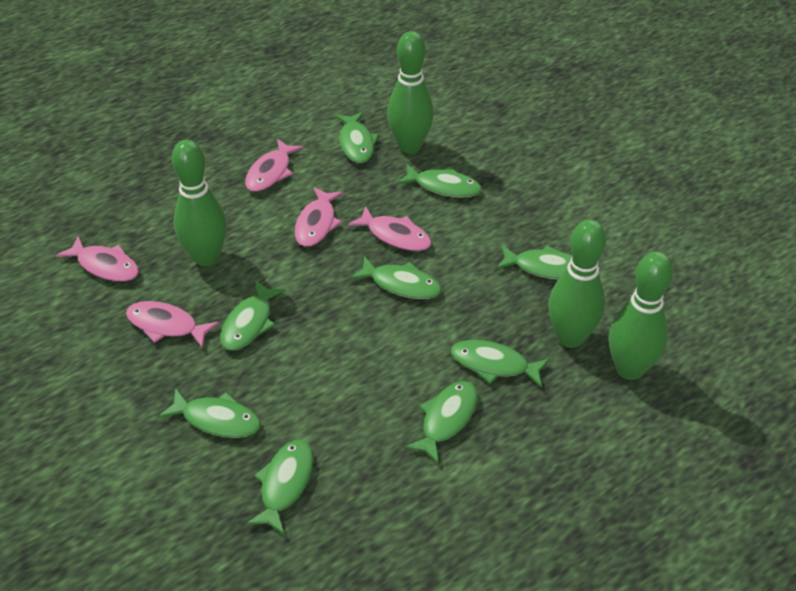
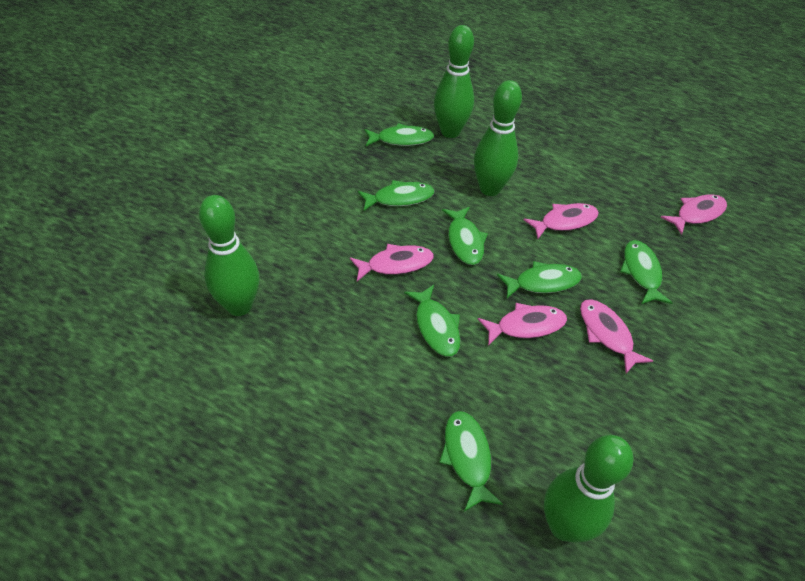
green fish: [158,389,261,438] [220,280,286,350] [246,440,314,535] [335,112,379,163] [350,256,441,299] [397,164,482,198] [404,381,478,464] [451,340,550,388] [496,245,572,280] = 9 -> [358,180,434,211] [364,123,434,146] [404,285,461,357] [439,411,503,512] [442,207,488,265] [497,261,582,298] [620,240,672,304] = 7

